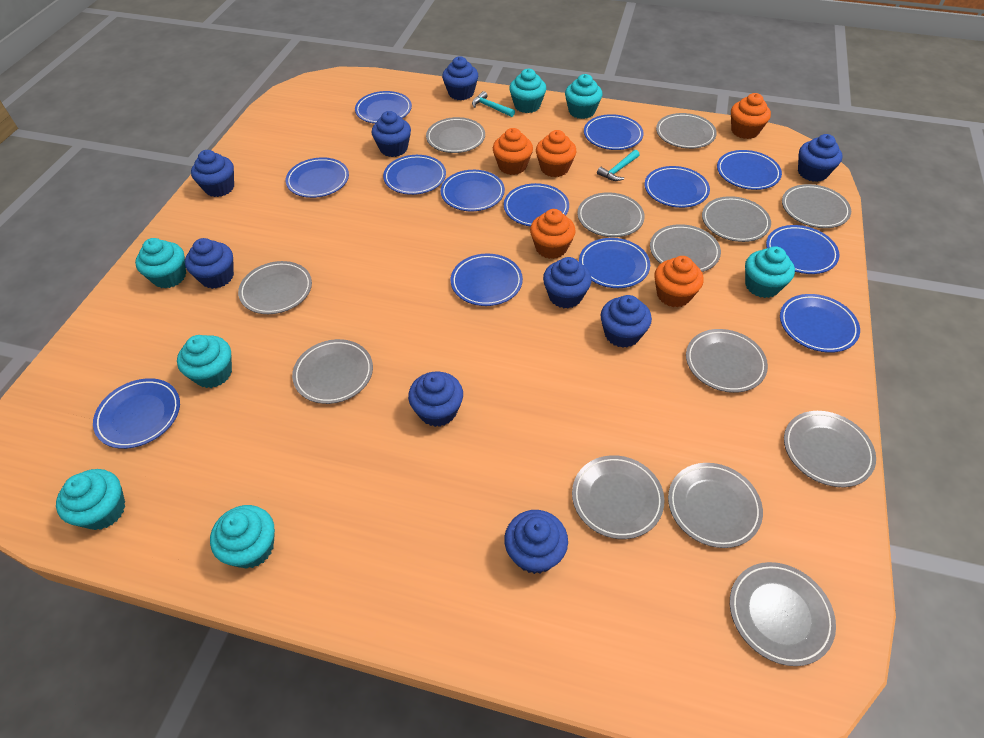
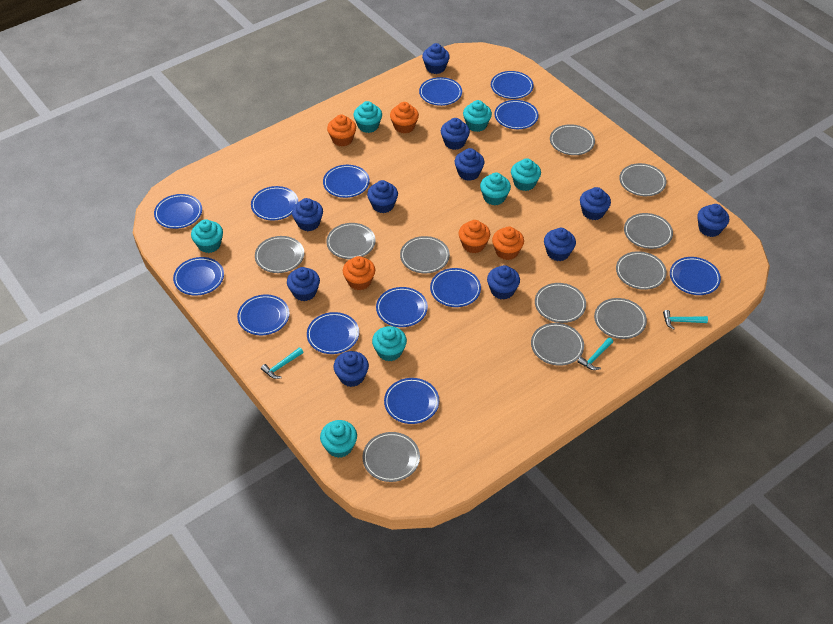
blue cupcake: [185,238,234,289] [191,150,234,197] [371,111,411,157] [408,371,463,427] [442,56,478,100] [504,510,568,574] [543,257,592,309] [601,295,652,348] [798,134,843,182] = 9 -> [287,267,320,301] [292,198,323,231] [333,351,369,387] [367,180,398,213] [422,43,450,74] [441,118,470,150] [455,148,484,181] [487,265,520,300] [544,228,576,261] [580,187,611,220] [697,204,729,237] = 11
grey plate: [238,261,312,314] [292,339,373,404] [426,117,485,153] [572,455,664,539] [577,192,645,237] [650,224,721,272] [656,113,717,149] [668,463,763,548] [686,329,768,393] [702,196,771,242] [730,562,836,666] [782,184,851,228] [784,411,876,487] = 13 -> [255,236,304,273] [326,223,376,259] [362,432,420,482] [400,236,450,273] [531,323,584,366] [535,283,586,323] [550,124,595,155] [594,298,647,339] [616,251,667,290] [619,163,666,196] [624,213,673,249] = 11
turquoise hammer: [472,91,515,117] [597,150,639,181] = 2 -> [261,347,303,379] [577,337,613,370] [663,310,708,330] = 3

